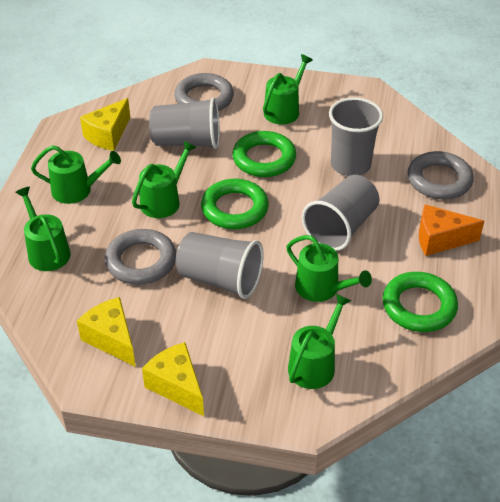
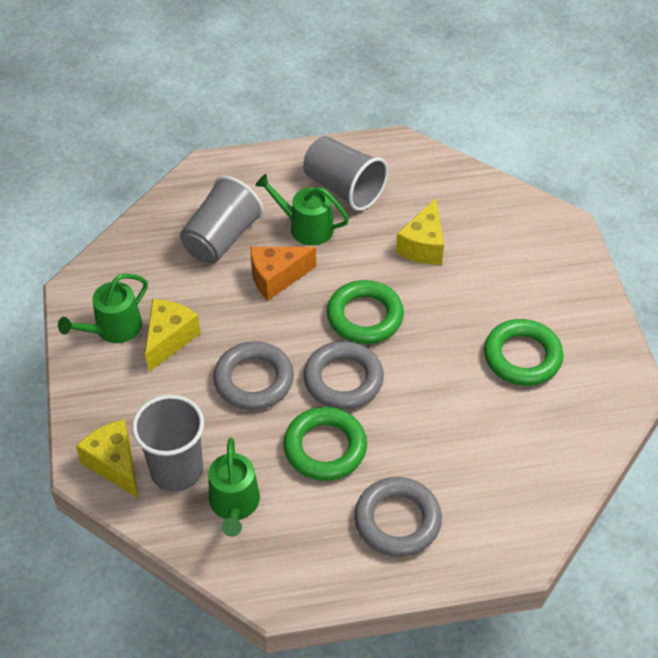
green watering can: [15,187,71,271] [31,145,121,204] [132,141,197,218] [263,54,313,124] [286,235,372,302] [288,294,351,389] = 6 -> [58,274,148,343] [208,437,260,537] [255,174,349,246] = 3
grey cup: [149,97,220,149] [176,232,264,299] [302,175,380,251] [329,97,383,176] = 4 -> [132,395,204,492] [180,176,264,263] [303,136,388,211] = 3

